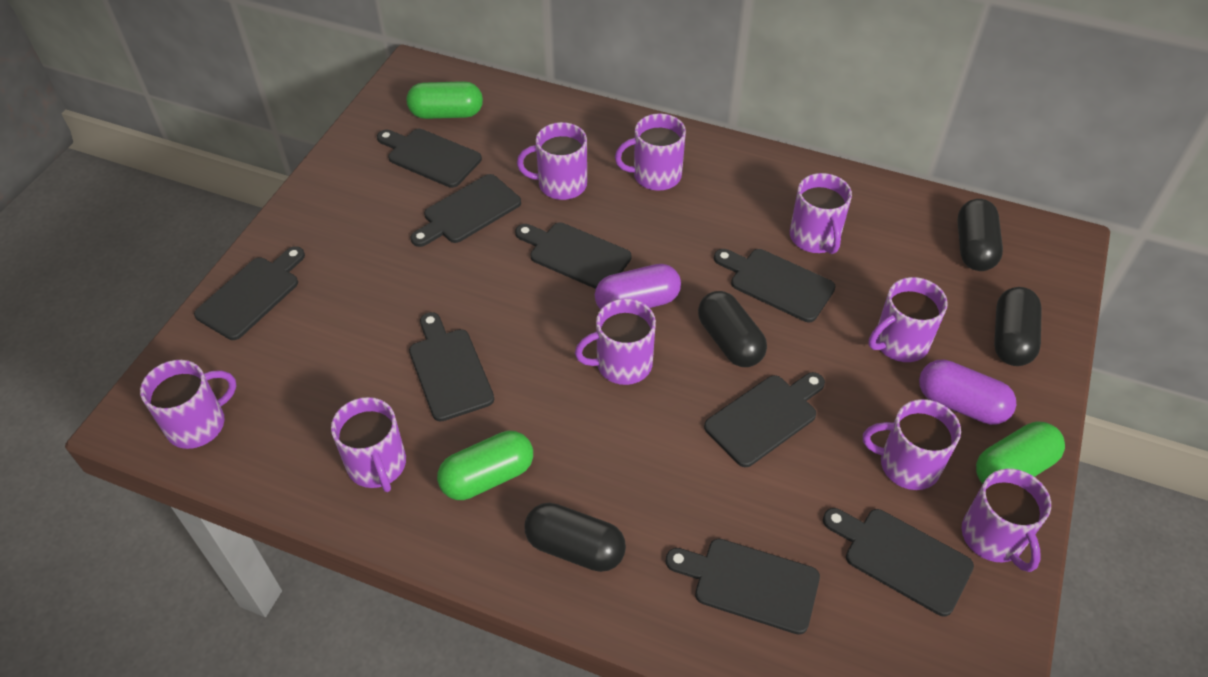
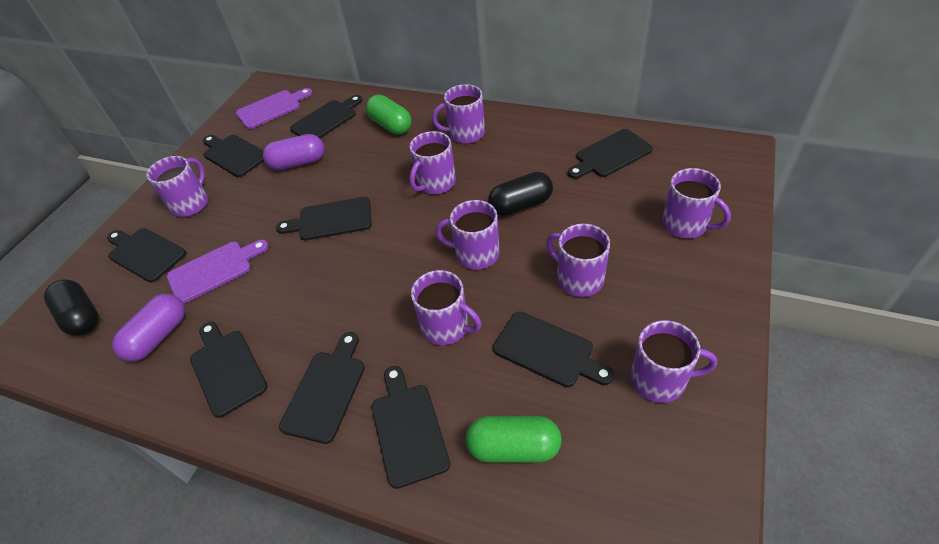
black capsule: [525,503,626,572] [698,291,767,367] [957,199,1003,271] [994,287,1042,366] = 4 -> [44,279,99,336] [488,172,553,216] = 2
green capsule: [407,81,483,119] [437,431,533,500] [976,422,1065,484] = 3 -> [366,95,412,135] [466,416,562,462] = 2
purple cutting board: none = 0 -> [167,240,269,304] [236,88,312,129] = 2
purple mug: [140,360,237,449] [331,397,406,492] [517,122,587,200] [575,299,656,385] [615,113,686,191] [790,173,852,254] [863,399,961,490] [868,277,948,362] [962,469,1051,572] = 9 -> [146,156,208,217] [409,131,456,194] [411,270,482,345] [432,84,485,144] [435,200,500,269] [546,224,610,297] [631,320,717,403] [662,168,731,238] = 8

